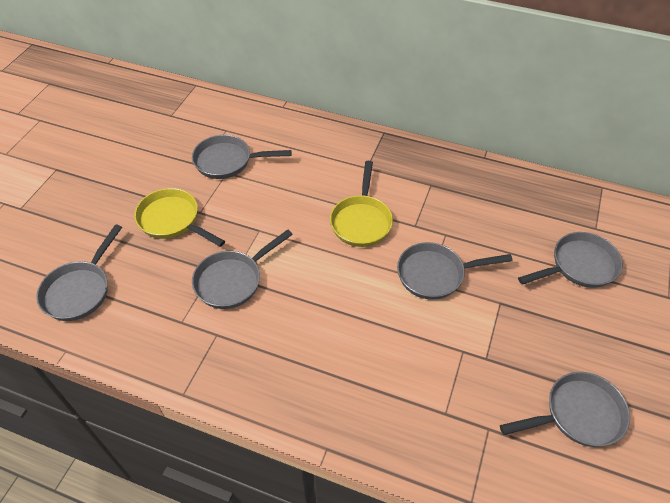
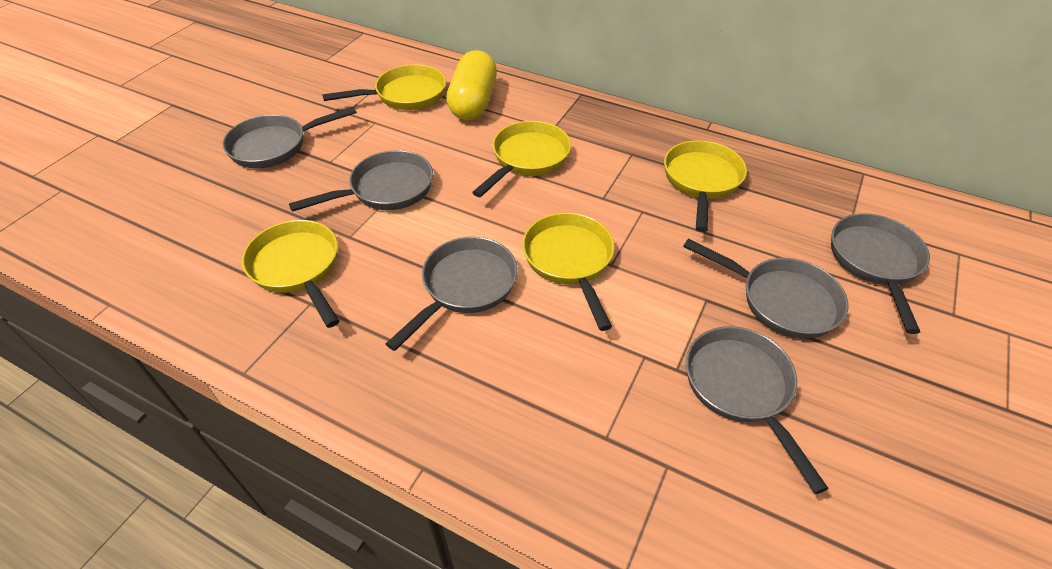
yellow capsule: none = 0 -> [446,50,497,120] = 1
yellow pan: [134,188,225,247] [330,161,393,247] = 2 -> [242,220,339,328] [322,64,446,110] [472,121,571,197] [522,213,615,331] [664,140,747,232] = 5

